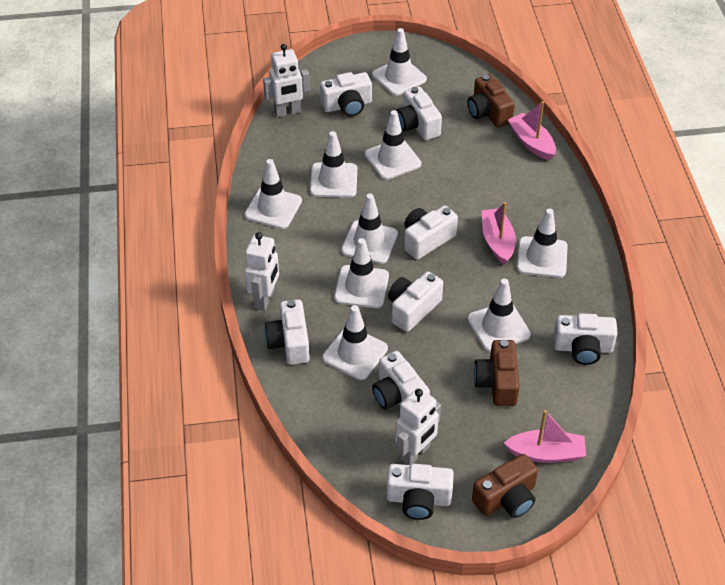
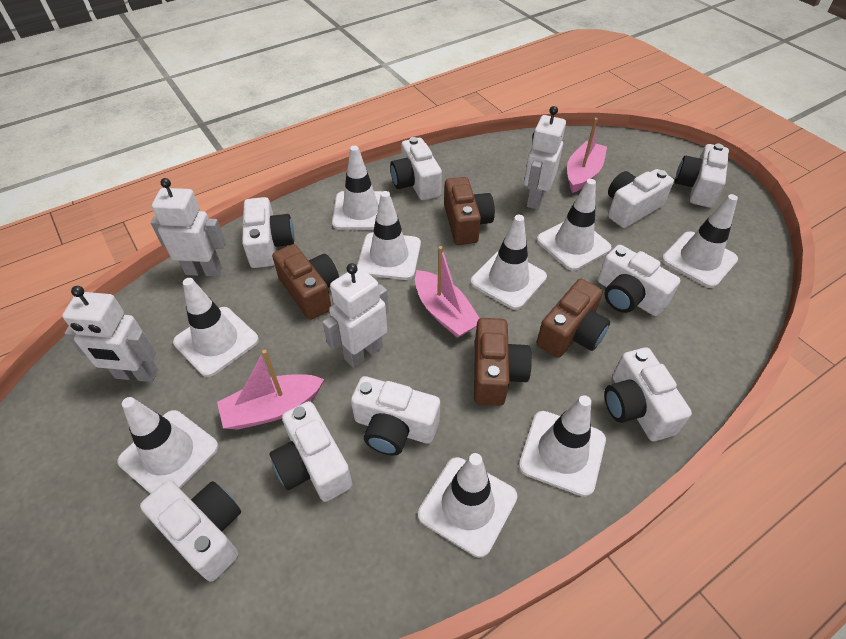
brown camera: [467,74,515,127] [472,454,538,518] [474,340,520,406] = 3 -> [272,244,339,320] [444,177,495,245] [474,318,532,406] [537,279,610,358] = 4
white camera: [265,299,310,365] [320,72,372,117] [372,351,430,409] [386,464,454,520] [388,271,443,332] [396,87,442,140] [404,206,458,260] [554,313,618,365] = 8 -> [140,480,241,581] [242,197,294,268] [269,401,352,502] [351,376,440,456] [390,137,442,200] [598,245,680,316] [604,347,692,441] [608,169,674,228] [675,144,729,208] = 9
white robot: [245,232,279,311] [263,44,310,117] [395,388,441,465] = 3 -> [62,286,158,382] [151,178,226,277] [322,263,389,368] [524,106,566,210] = 4

